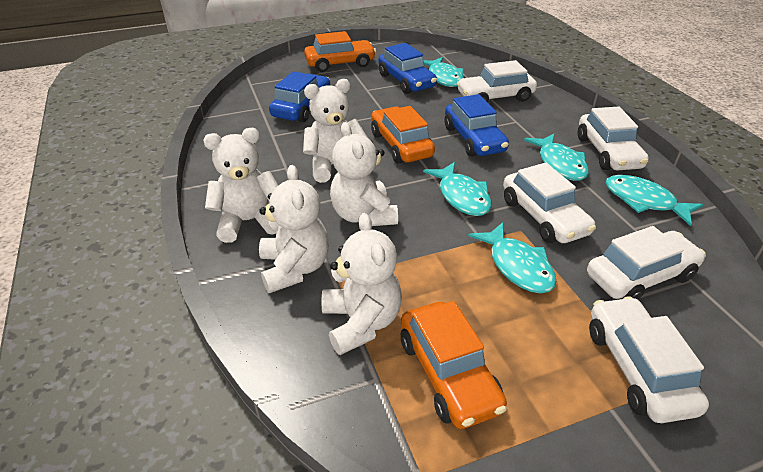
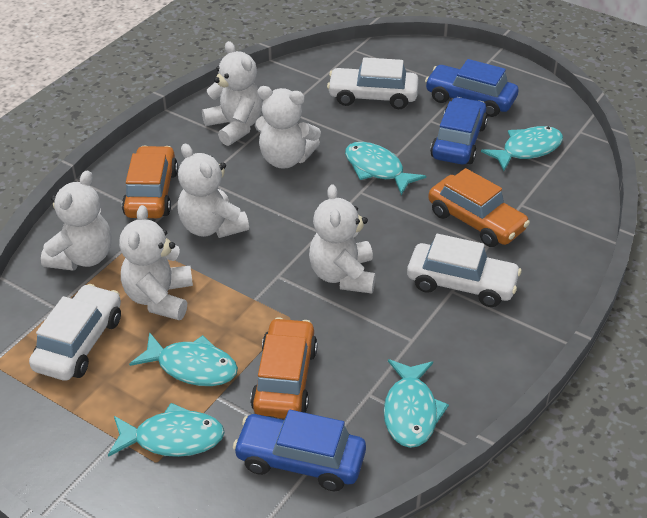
white car: [457,60,537,102] [503,163,596,243] [578,106,649,171] [587,226,706,300] [589,296,709,423] = 5 -> [29,284,121,381] [327,57,419,109] [407,234,522,307] = 3
white teddy bear: [203,128,278,243] [259,165,329,293] [303,79,368,183] [322,213,402,355] [330,122,398,226] = 5 -> [41,170,112,271] [119,205,193,320] [177,144,249,238] [202,41,263,146] [255,86,321,169] [309,184,376,294] = 6

